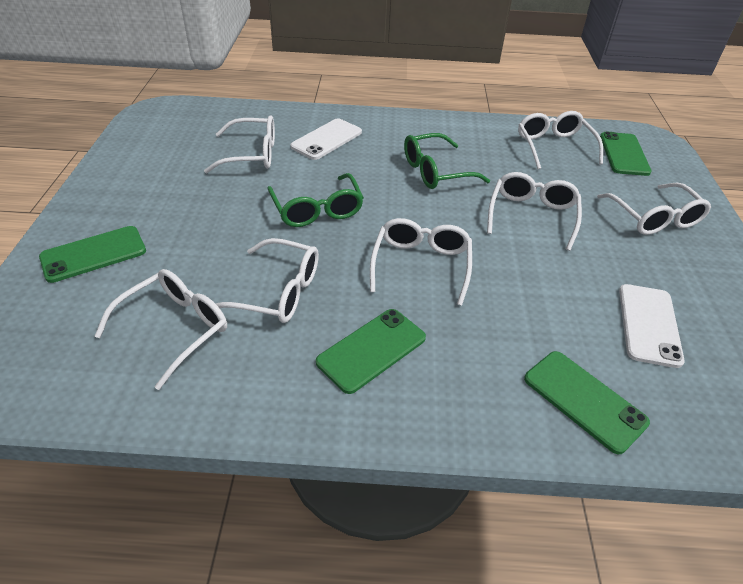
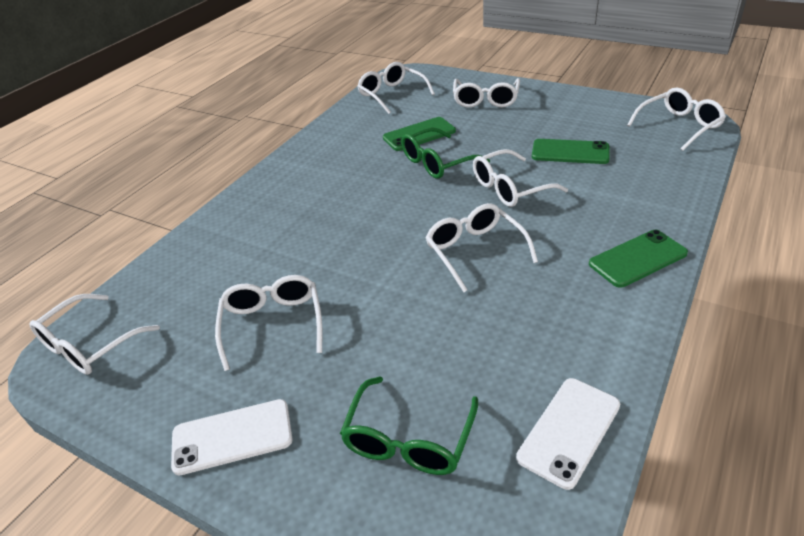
green phone: [39,226,146,283] [316,309,426,394] [524,351,650,454] [600,132,652,176] = 4 -> [383,117,456,151] [532,139,610,164] [589,230,688,288] = 3

